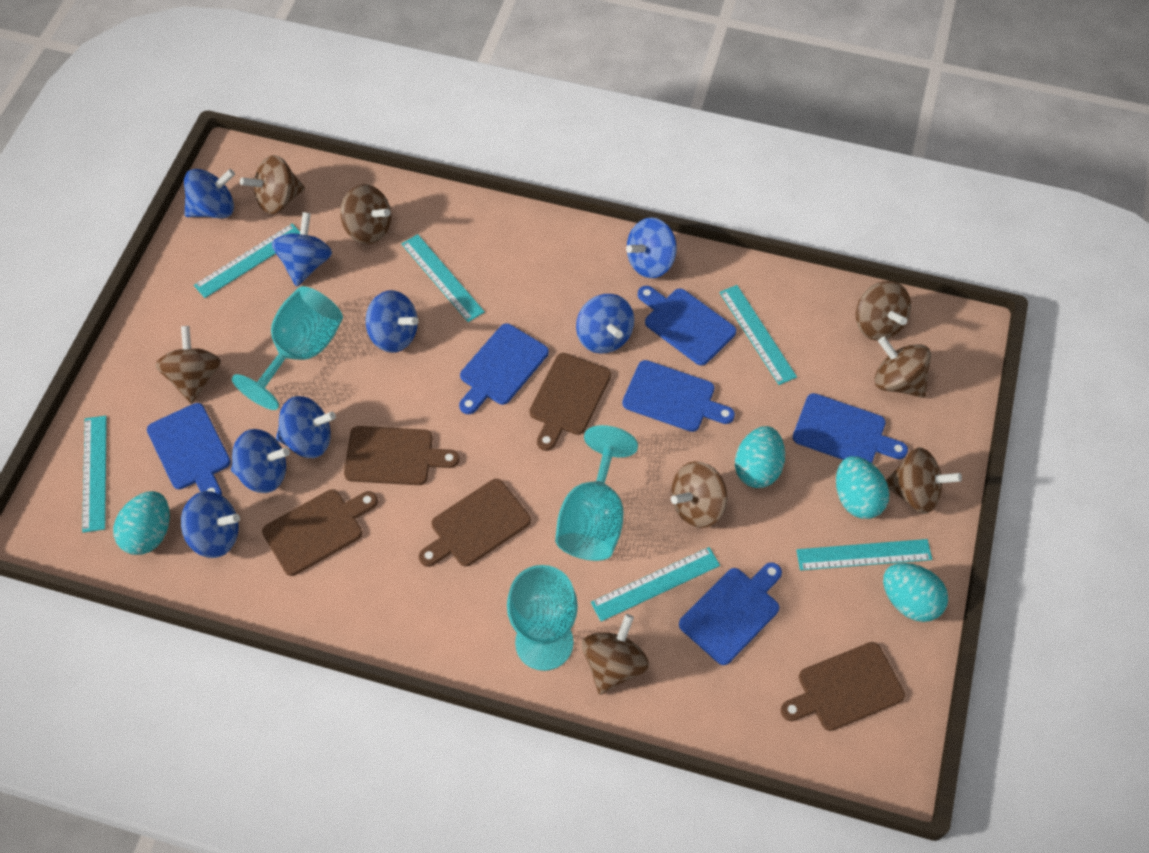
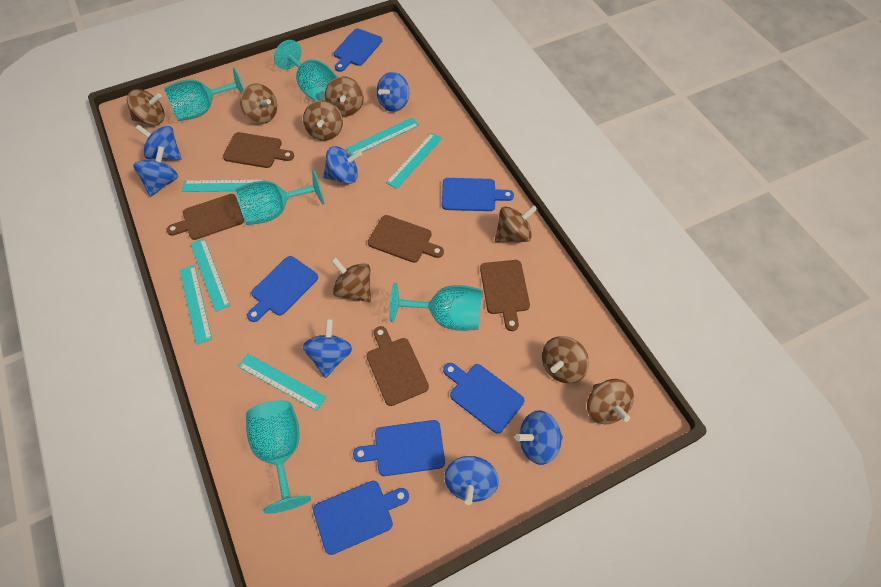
blue spinning top: [181,491,240,558] [184,169,235,219] [231,429,290,493] [271,212,332,287] [276,396,336,458] [366,290,418,353] [576,294,634,354] [626,217,677,278] = 8 -> [133,146,178,197] [135,124,181,160] [303,318,352,378] [323,146,362,184] [376,72,410,112] [444,456,499,505] [515,410,563,465] = 7
turquoise egg: [113,491,170,555] [735,426,785,488] [836,456,889,519] [883,563,948,622] = 4 -> none = 0
turquoise goblet: [232,286,343,410] [507,565,578,671] [555,425,638,561] = 3 -> [164,67,244,121] [235,169,324,225] [246,400,311,514] [274,40,337,101] [389,283,482,331] = 5

